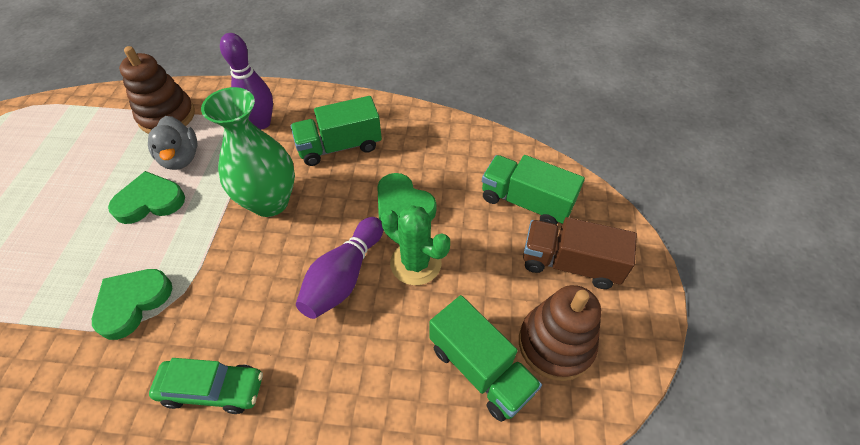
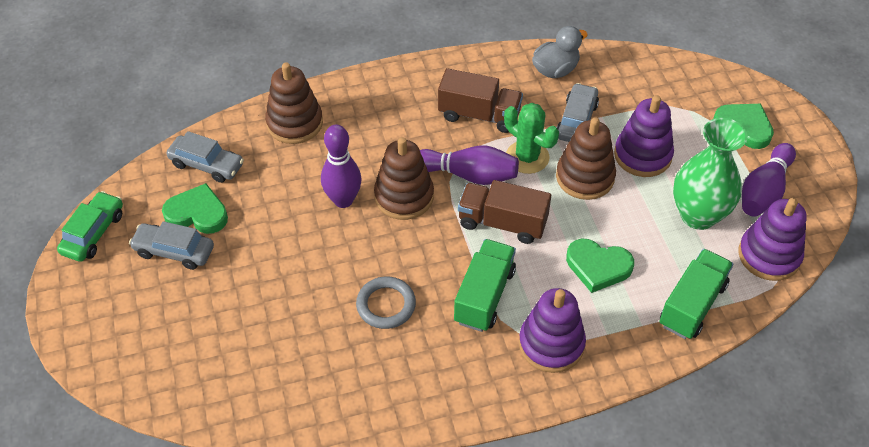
brown stacking toy: [119,46,195,134] [519,285,601,381] = 2 -> [265,62,323,144] [374,137,434,220] [556,117,616,200] = 3
brown truck: [523,217,637,289] = 1 -> [438,68,523,133] [458,180,551,244] = 2
green truck: [291,96,382,166] [430,295,542,422] [482,155,585,225] = 3 -> [454,239,516,332] [659,249,733,339] = 2
grey car: none = 0 -> [129,221,214,270] [166,131,244,183] [557,83,599,142] = 3
grey ring: none = 0 -> [356,277,416,329] = 1
purple bowling pin: [220,33,273,130] [296,217,383,319] = 2 -> [321,124,362,208] [420,145,519,185] [742,143,796,217] = 3
purple stacking toy: none = 0 -> [519,288,586,373] [614,95,674,177] [738,198,807,281] = 3

